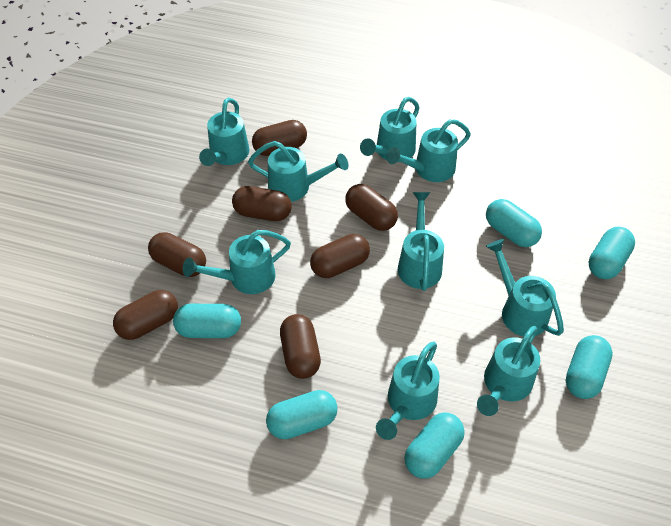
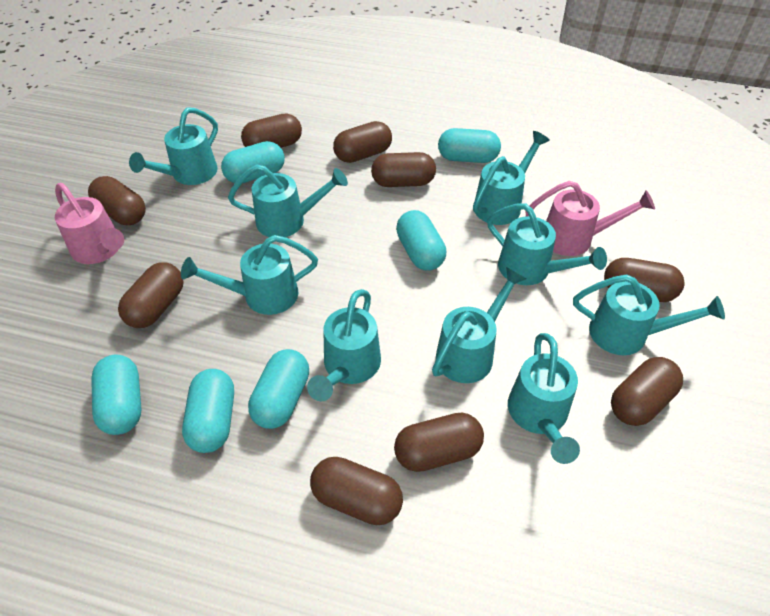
brown capsule: [113,290,178,340] [148,232,206,277] [232,186,292,221] [252,120,307,156] [280,314,321,379] [310,234,370,278] [345,184,398,231] = 7 -> [88,176,146,225] [118,262,184,328] [241,113,302,148] [310,457,403,525] [333,121,392,163] [371,152,436,187] [394,412,484,472] [604,258,685,302] [611,357,683,426] = 9
pink watering can: none = 0 -> [55,183,124,264] [525,181,655,256] = 2

